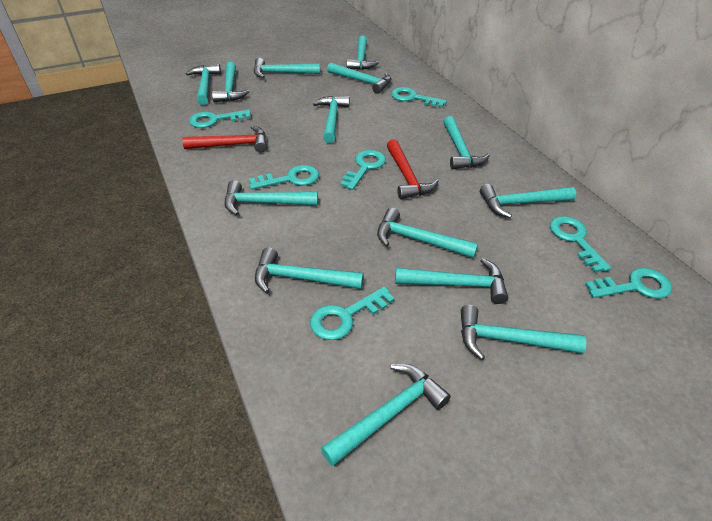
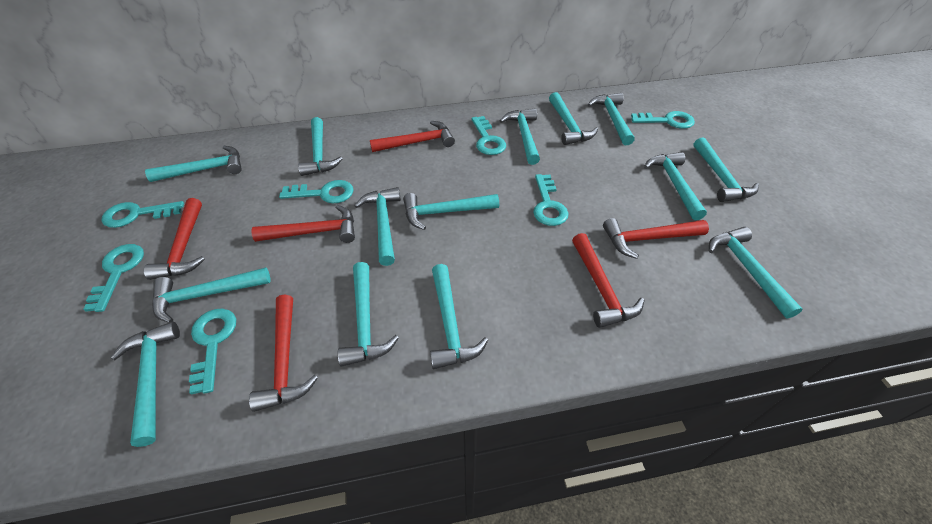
red hammer: [182,126,267,153] [387,139,439,199] = 2 -> [144,198,205,280] [249,295,318,412] [251,205,355,243] [370,121,455,152] [572,233,645,328] [603,218,709,259] = 6

